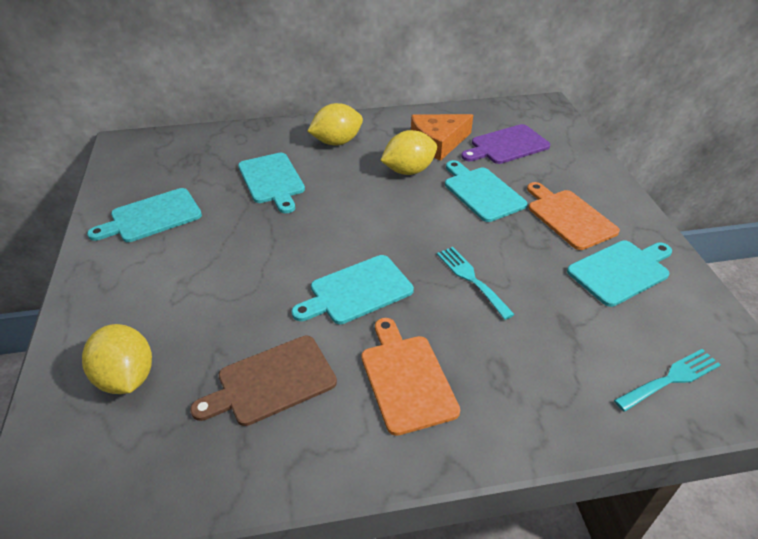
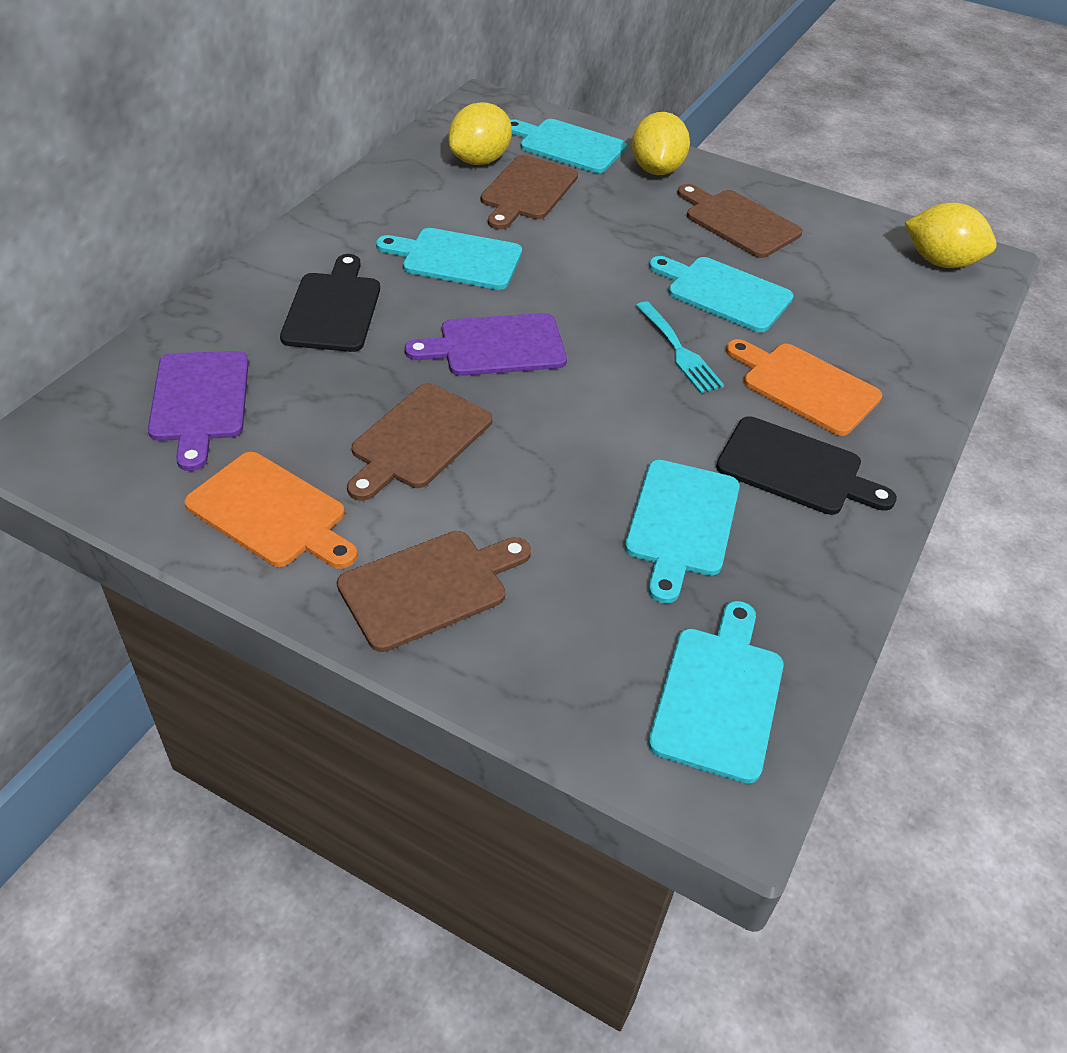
black cutting board: none = 0 -> [280,254,380,352] [716,416,897,515] = 2
brown cutting board: [190,336,337,426] = 1 -> [337,531,531,652] [347,383,492,501] [481,155,578,230] [677,184,802,258] = 4
orange cheese: [411,114,473,161] = 1 -> none = 0
purple cutting board: [461,124,550,164] = 1 -> [148,351,249,471] [405,313,567,376] = 2
turquoise fork: [437,247,515,320] [614,349,721,412] = 2 -> [636,301,724,394] = 1

